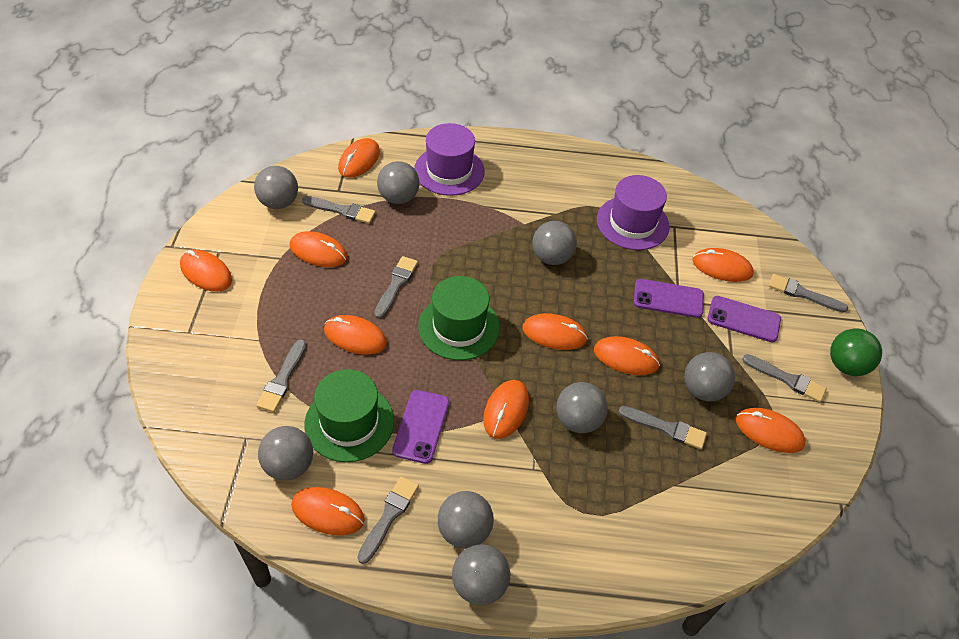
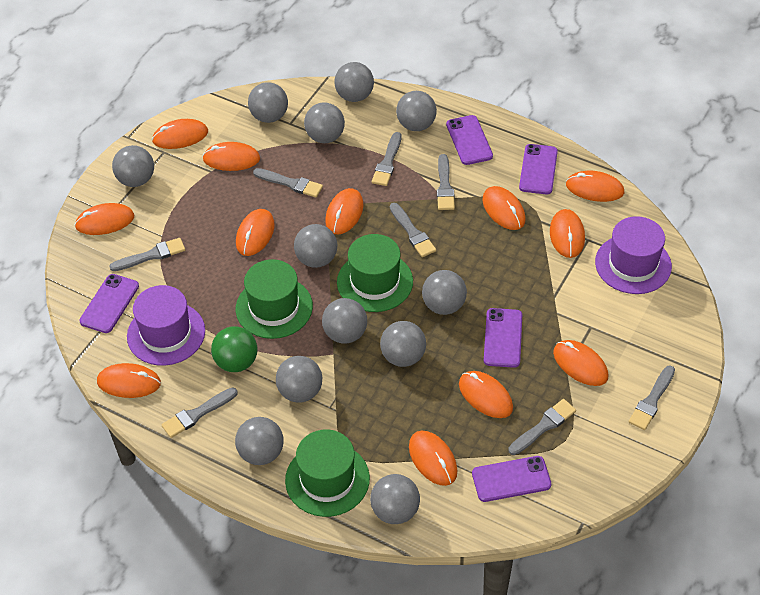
green hat: [304,369,394,462] [418,276,500,360] = 2 -> [236,259,313,339] [285,429,370,517] [337,234,413,312] = 3
grey ball: [254,166,298,209] [258,426,313,481] [377,161,420,204] [438,491,494,549] [452,544,510,605] [532,221,577,265] [556,382,608,433] [684,352,735,401] = 8 -> [112,145,154,187] [235,417,283,465] [248,82,288,123] [276,356,322,403] [294,224,337,268] [304,102,345,143] [322,298,367,344] [334,62,374,102] [370,474,420,524] [380,321,426,367] [396,91,437,131] [422,270,467,315] = 12
grey brush: [256,339,306,412] [302,196,376,223] [358,476,419,564] [374,256,418,319] [618,406,707,449] [742,354,827,402] [769,274,848,313] = 7 -> [109,238,185,271] [161,387,238,438] [253,168,323,198] [372,132,401,186] [390,203,436,257] [437,154,455,210] [508,399,576,455] [629,365,675,430] = 8
orange mouse: [180,250,232,292] [290,231,347,267] [291,487,365,535] [324,315,387,355] [338,138,380,178] [483,380,529,439] [523,313,588,350] [594,336,660,375] [692,248,754,282] [736,408,805,453] = 10 -> [75,203,134,235] [97,363,161,398] [152,119,208,149] [203,142,260,171] [236,209,275,256] [325,188,364,234] [409,431,457,486] [459,371,513,418] [482,186,526,230] [550,209,585,258] [553,340,608,386] [566,171,624,202] = 12
purple phone: [392,390,449,464] [633,279,704,318] [707,296,781,342] = 3 -> [79,274,139,333] [446,115,493,165] [472,456,551,502] [484,308,522,368] [519,144,558,194] = 5

